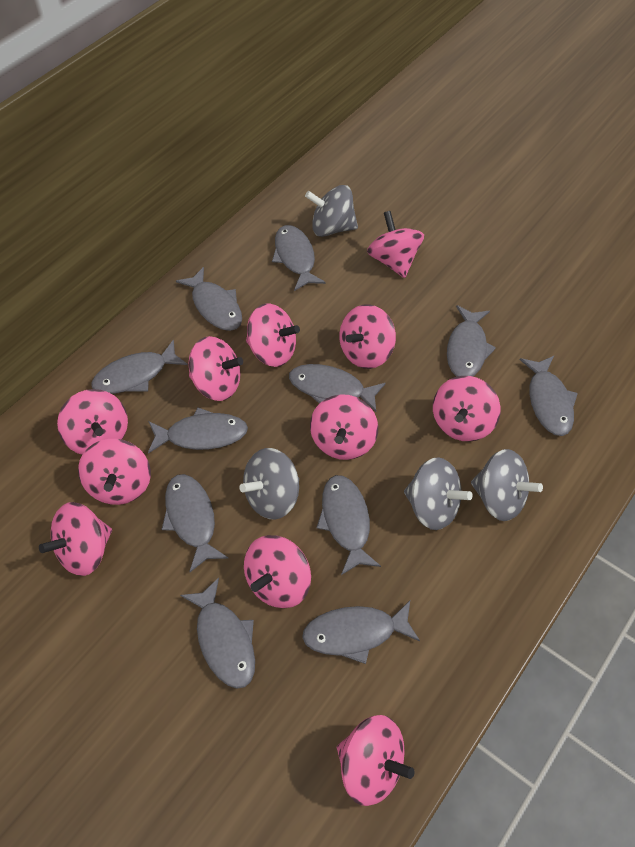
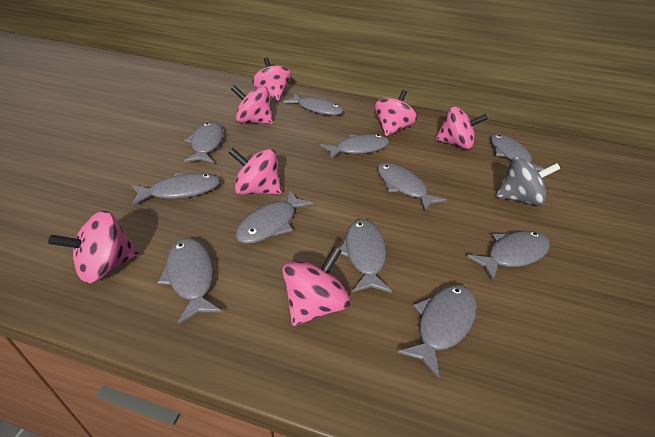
grey spinning top: [239,448,299,520] [305,185,358,237] [404,457,473,530] [471,449,543,521] = 4 -> [496,157,560,206] = 1
pink spinning top: [39,502,112,576] [57,389,128,455] [78,439,151,505] [189,336,243,401] [244,535,311,608] [246,304,300,367] [310,394,378,460] [337,715,415,806] [339,305,396,369] [367,211,424,278] [433,376,501,442] = 11 -> [48,211,139,284] [228,148,282,195] [231,85,273,124] [252,57,291,101] [282,246,350,326] [375,90,417,136] [435,106,488,150] = 7

